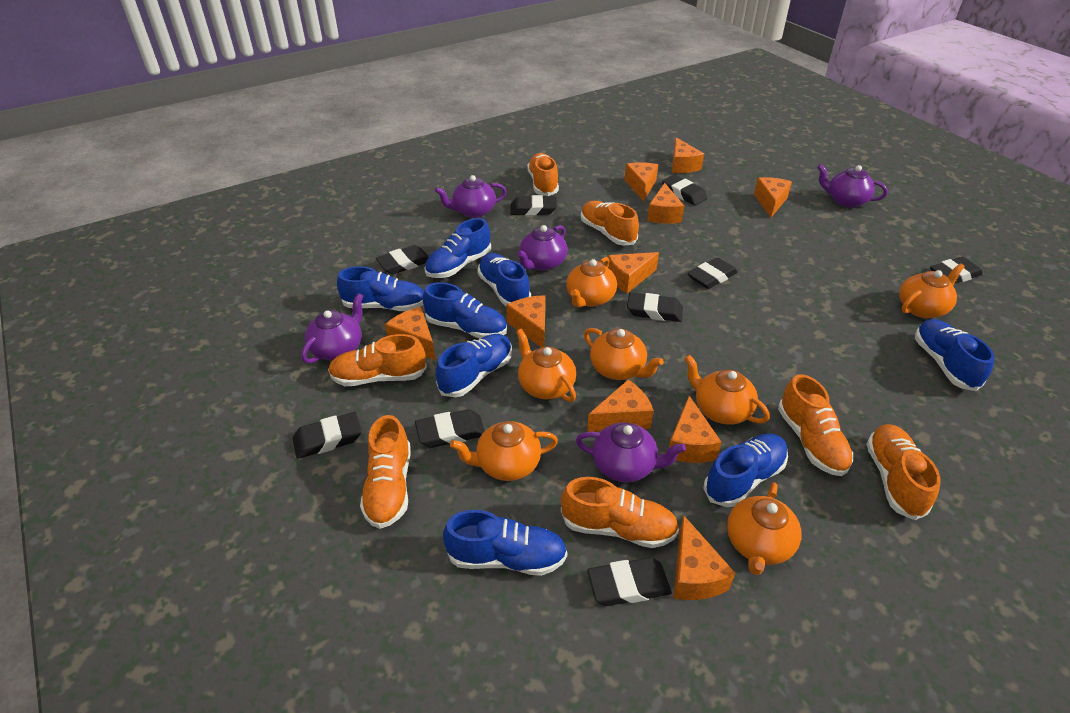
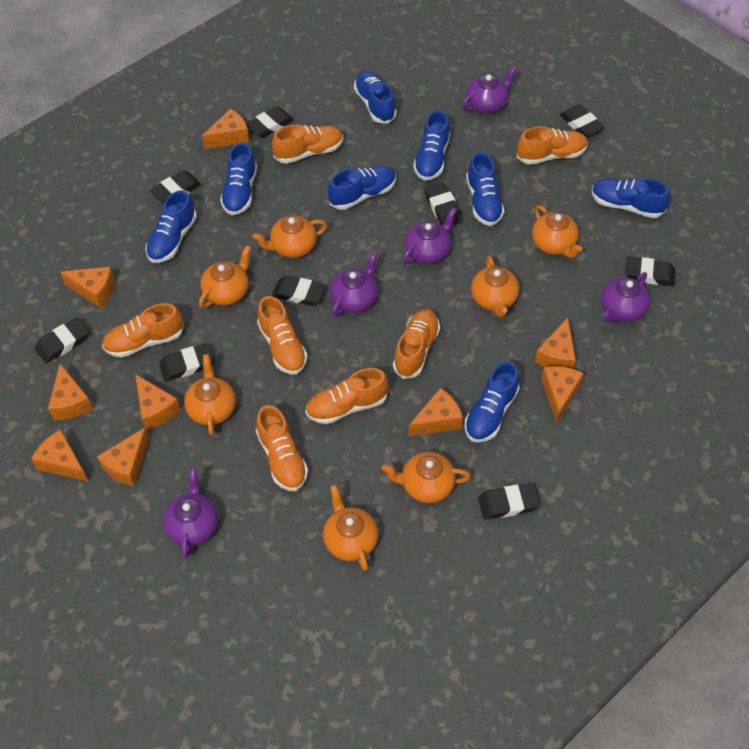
orange cheese: [385,307,435,360] [506,296,545,347] [587,380,654,432] [608,252,659,293] [624,162,658,201] [647,183,684,224] [669,396,722,463] [672,137,704,173] [673,515,735,600] [754,177,792,217] = 10 -> [31,430,89,482] [48,364,93,420] [60,267,115,308] [97,428,149,486] [135,374,181,430] [202,109,249,149] [408,388,463,437] [535,318,576,369] [541,366,584,424] = 9

